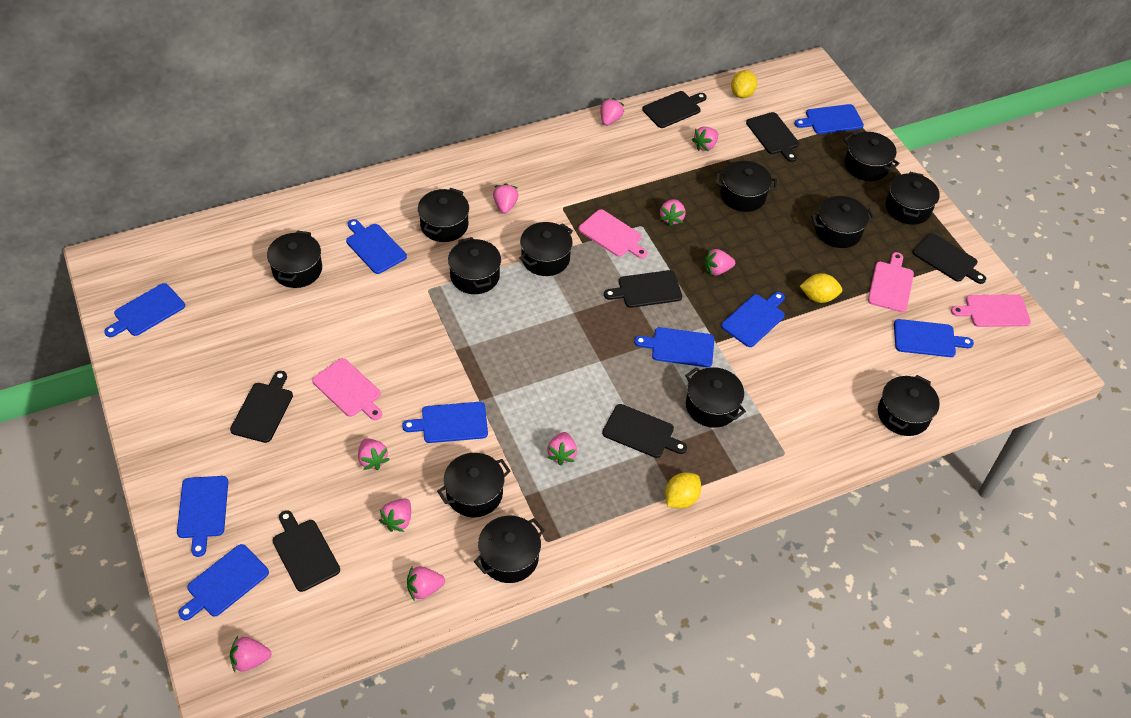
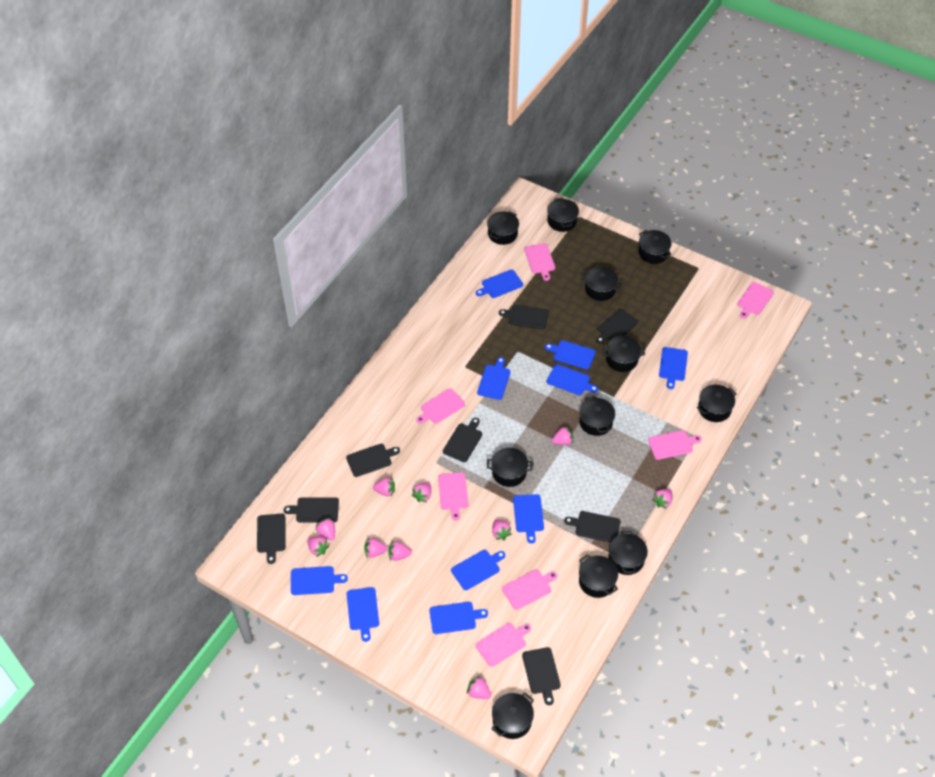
black cutting board: [230,371,293,443] [273,510,340,592] [602,404,687,458] [604,270,682,308] [642,91,707,128] [746,112,799,162] [913,233,986,284] = 7 -> [257,514,286,564] [284,497,339,522] [346,444,400,477] [443,418,482,462] [499,305,549,329] [522,647,561,705] [564,511,620,543] [596,309,638,344] = 8
black pot: [267,230,322,288] [418,188,469,242] [437,453,511,517] [448,237,501,294] [474,516,545,583] [519,222,573,276] [685,367,746,428] [716,161,777,212] [811,196,875,248] [844,132,900,181] [878,375,940,436] [886,172,940,225] = 12 -> [487,211,519,245] [487,448,533,487] [492,692,534,739] [547,198,579,232] [579,396,615,436] [579,554,618,598] [581,266,622,301] [602,336,645,372] [608,531,648,575] [638,230,672,264] [697,385,737,422] = 11
blue cutting board: [104,283,185,337] [177,476,228,557] [178,544,269,620] [346,219,407,274] [402,402,488,443] [634,327,714,367] [721,292,785,347] [794,104,864,134] [894,319,974,357] = 9 -> [291,566,348,595] [347,587,379,642] [429,602,488,634] [451,550,505,590] [476,269,523,298] [477,357,510,400] [513,494,544,543] [545,340,596,370] [547,364,598,395] [659,347,688,389] = 10
pink cutting board: [312,358,382,420] [578,209,647,258] [868,252,914,312] [951,294,1031,327] = 4 -> [416,388,465,424] [438,472,468,521] [476,623,531,667] [502,570,557,610] [524,243,555,281] [648,430,702,460] [737,282,774,319] = 7
yellow lemon: [665,472,701,509] [731,70,757,98] [800,273,842,303] = 3 -> none = 0

